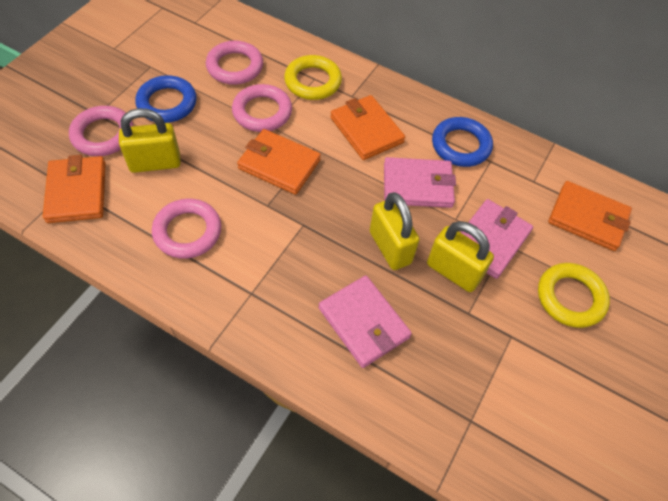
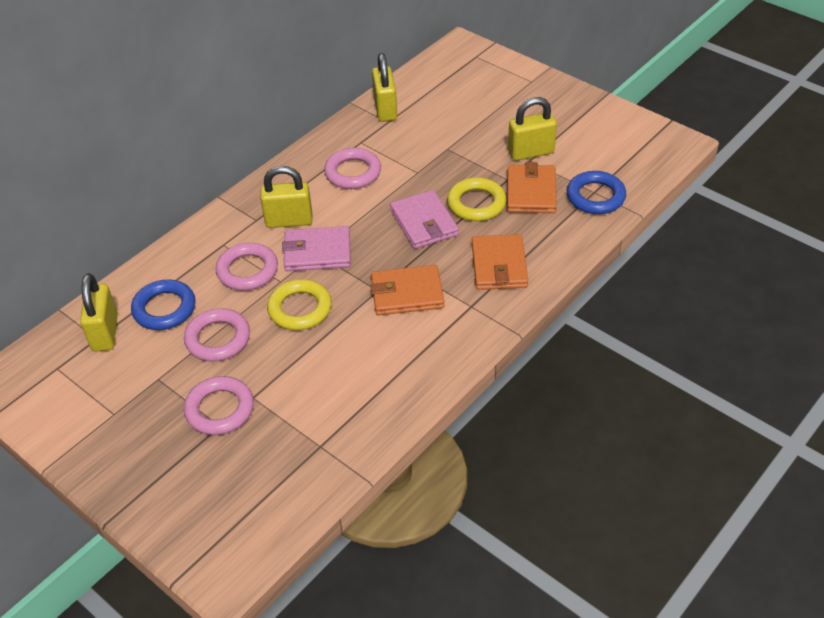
orange wallet: [43,155,106,223] [237,129,321,195] [330,95,405,160] [548,181,632,251] = 4 -> [371,265,444,315] [472,234,528,290] [507,162,557,213] = 3
pink wallet: [318,275,412,368] [384,157,456,208] [460,199,533,279] = 3 -> [282,226,351,271] [390,190,459,249] = 2
yellow padlock: [119,108,181,173] [370,192,419,270] [427,221,494,292] = 3 -> [80,273,118,351] [260,166,312,228] [372,53,397,122] [508,97,557,161] = 4

